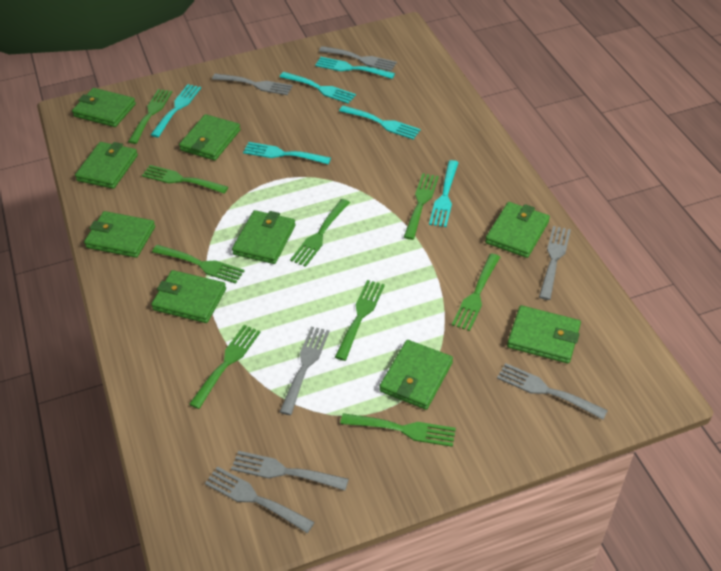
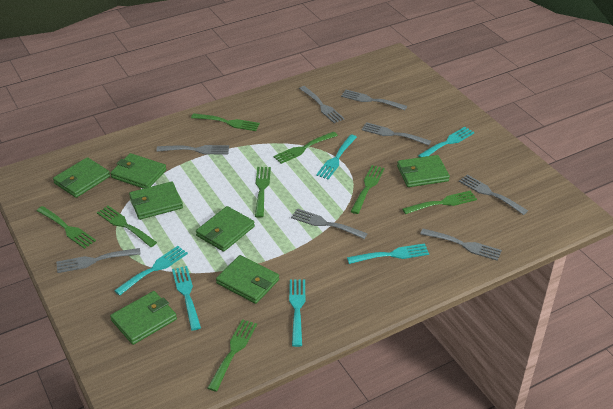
green fork: [128,89,172,144] [142,165,228,194] [152,245,244,284] [189,325,261,409] [290,199,350,267] [335,280,385,361] [340,413,456,447] [404,173,439,240] [452,253,500,331] = 9 -> [37,206,96,249] [97,206,157,247] [191,113,260,131] [208,319,257,392] [255,167,271,218] [273,132,338,164] [350,165,385,214] [402,190,477,214] = 8
green wallet: [72,88,136,127] [75,142,138,189] [84,211,155,258] [151,270,226,323] [179,114,240,161] [232,210,296,264] [380,340,453,410] [485,202,550,258] [507,305,581,363] = 9 -> [53,157,110,198] [110,153,166,189] [110,291,177,345] [129,182,183,220] [196,206,255,252] [216,255,279,304] [397,155,450,187] = 7
grey fork: [205,467,314,533] [212,74,293,95] [231,451,349,490] [280,327,330,415] [319,46,397,71] [497,363,608,420] [539,226,571,300] = 7 -> [56,248,141,273] [156,145,229,154] [291,208,368,239] [299,86,345,123] [341,90,407,110] [361,122,431,146] [420,229,502,261] [459,174,528,215] = 8

